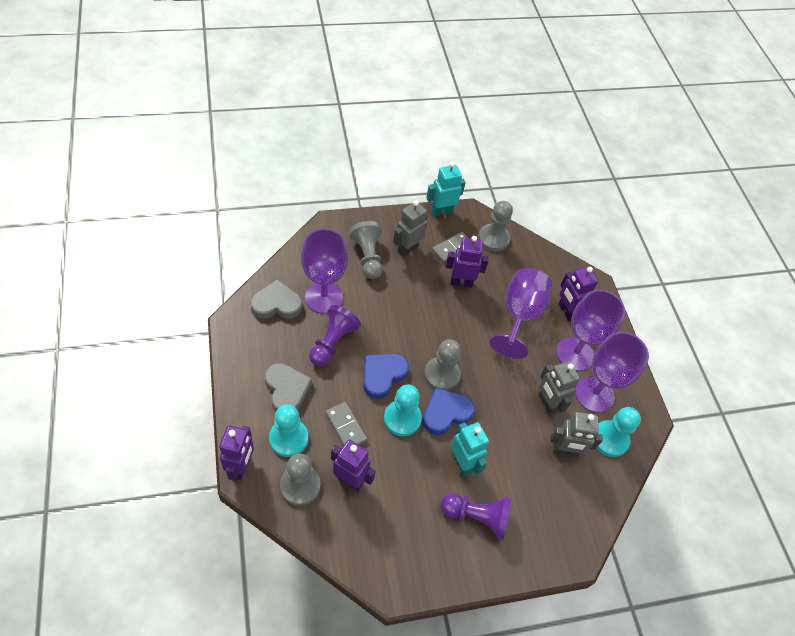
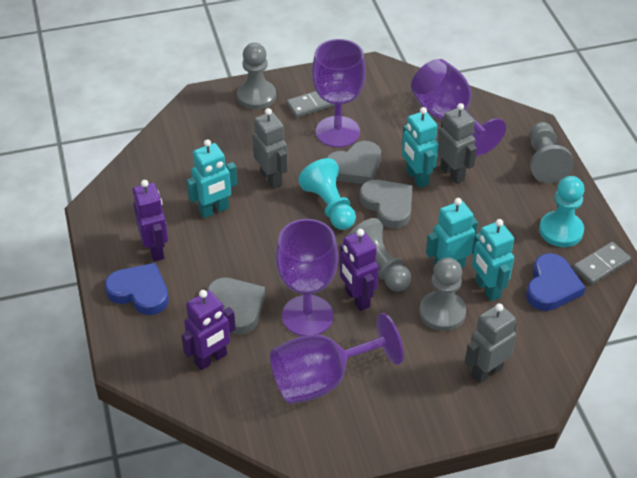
grey heart: [250,279,302,319] [264,363,312,412] = 2 -> [207,278,265,335] [326,141,381,184] [360,180,413,229] = 3
purple pawn: [309,305,361,366] [441,493,512,540] = 2 -> none = 0
purple robot: [219,426,254,481] [331,440,376,491] [446,236,489,287] [558,267,598,321] = 4 -> [132,180,168,262] [181,290,236,370] [340,229,379,311] = 3
turquoise pawn: [269,404,308,457] [384,384,422,436] [597,407,641,457] = 3 -> [298,158,356,230] [539,176,585,247] = 2
turquoise robot: [426,162,466,217] [451,422,489,476] = 2 -> [186,139,238,218] [402,107,439,188] [426,198,478,268] [472,219,514,301] = 4

